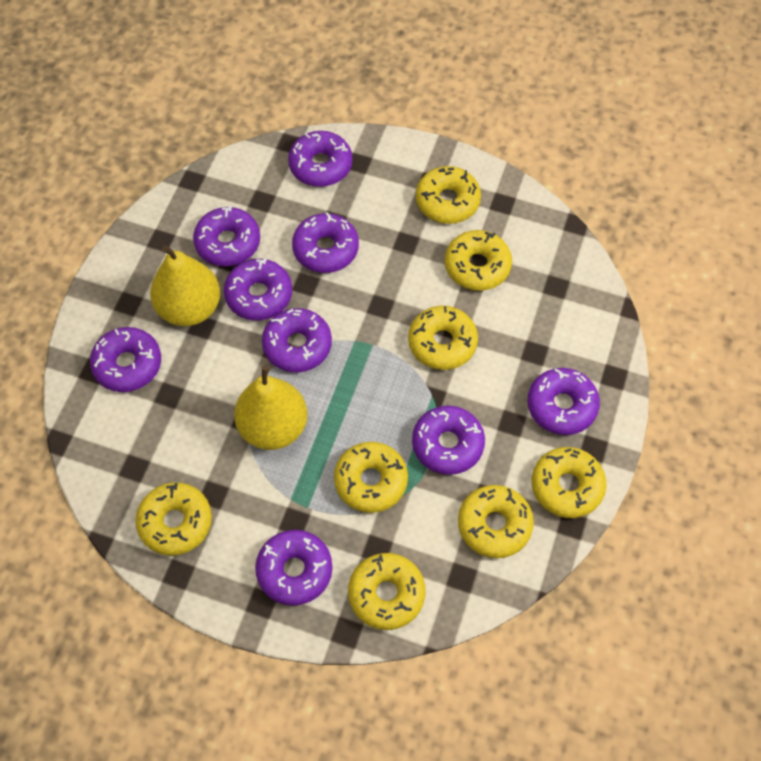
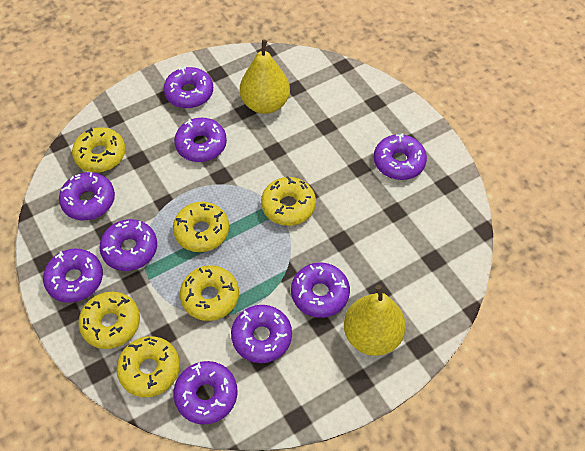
yellow donut: [135,483,212,556] [334,442,408,513] [348,553,425,630] [408,306,478,370] [416,166,481,224] [445,230,512,291] [458,485,534,558] [532,447,607,518] = 8 -> [72,127,126,173] [78,292,140,349] [116,336,180,397] [173,202,229,252] [180,265,239,321] [261,176,316,226] = 6

